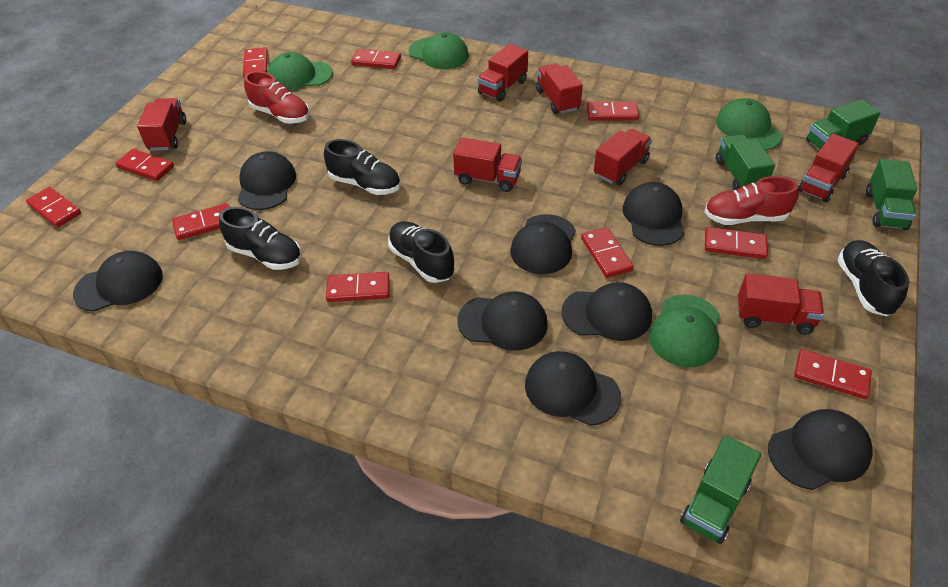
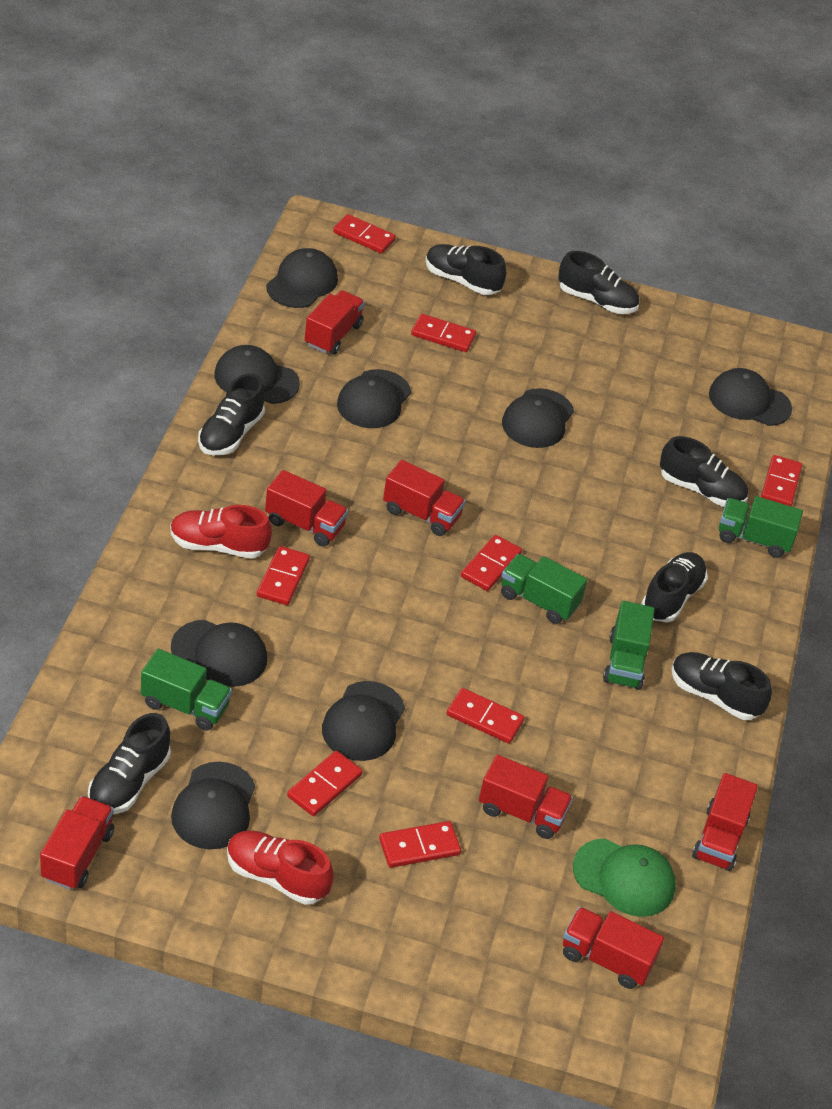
black shoe: [219,207,301,270] [324,139,401,195] [388,221,455,283] [837,240,909,316] = 4 -> [88,713,171,814] [198,374,265,455] [426,244,506,295] [558,251,639,314] [641,552,708,622] [660,436,748,507] [671,652,772,720] = 7
green cap: [267,52,333,90] [409,32,469,69] [649,294,720,367] [716,98,782,151] = 4 -> [573,838,676,917] = 1
red domino: [26,187,81,227] [115,149,174,181] [172,203,230,240] [243,47,268,77] [326,272,390,302] [351,49,401,69] [581,227,634,278] [587,101,639,120] [705,227,768,259] [794,349,872,399] = 10 -> [257,546,310,605] [287,750,362,816] [333,214,396,254] [379,821,461,868] [411,314,476,352] [447,688,525,744] [461,535,522,591] [761,455,802,506] = 8

